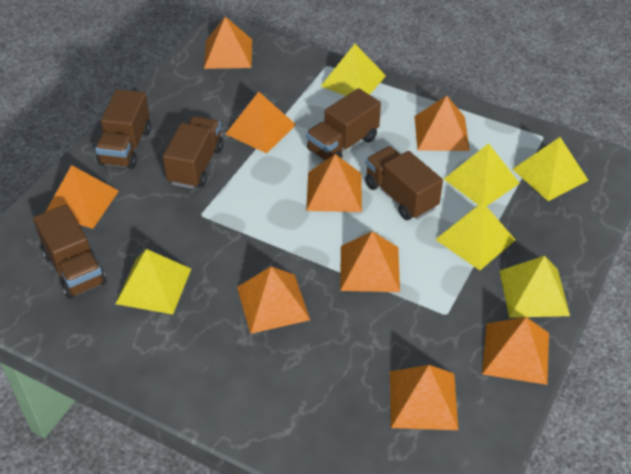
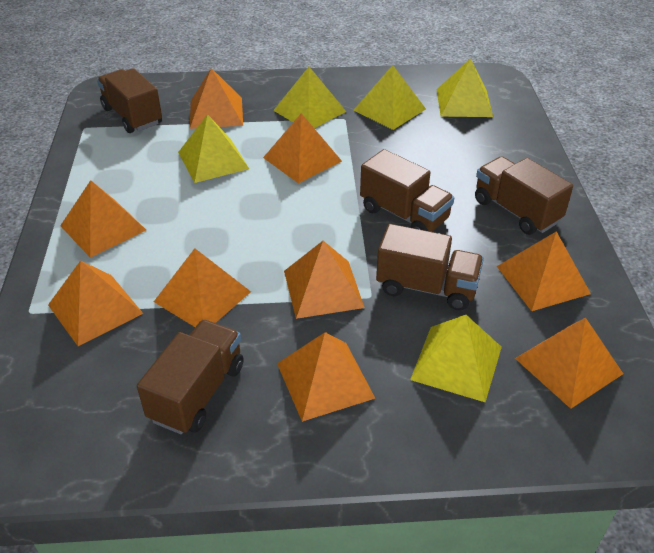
yellow pyramid: [116,249,191,314] [321,44,386,96] [435,202,515,270] [444,143,520,206] [499,256,570,318] [513,137,589,201] = 6 -> [178,114,249,183] [273,67,346,128] [354,65,426,130] [410,315,502,402] [437,58,493,117] = 5

